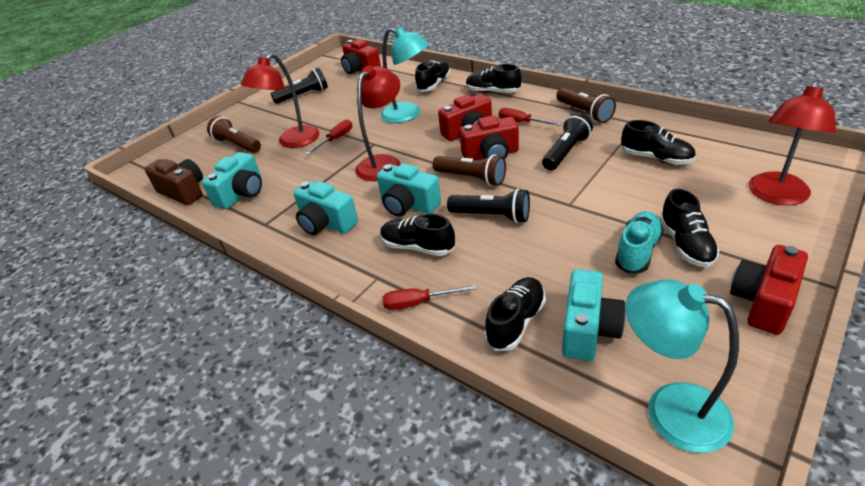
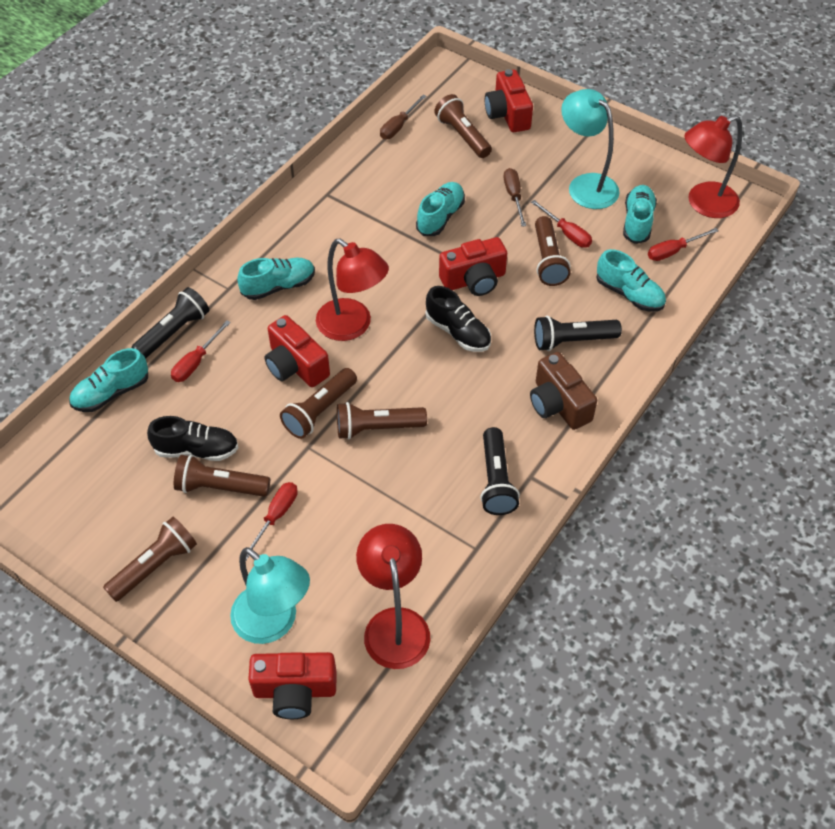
black shoe: [380,214,455,256] [415,60,451,92] [466,64,521,93] [484,277,546,351] [621,120,696,165] [659,189,719,267] = 6 -> [147,416,239,461] [426,286,491,352] = 2
brown flashlight: [207,116,261,153] [433,154,506,186] [556,88,616,123] = 3 -> [103,517,197,602] [174,455,270,497] [280,368,357,439] [337,402,427,439] [434,94,492,158] [535,216,571,286] = 6
brown screwdriver: none = 0 -> [380,95,427,139] [504,168,526,227] = 2
red screwdriver: [305,119,352,155] [382,285,477,310] [499,108,562,126] = 3 -> [171,320,231,382] [246,482,298,560] [531,200,592,248] [648,228,719,261] = 4
turquoise camera: [202,152,262,209] [293,181,358,235] [377,163,441,216] [562,269,626,361] = 4 -> none = 0
turquoise shoe: [615,211,664,274] = 1 -> [69,348,148,412] [237,258,315,300] [416,182,465,236] [596,249,666,312] [623,185,657,244] = 5

